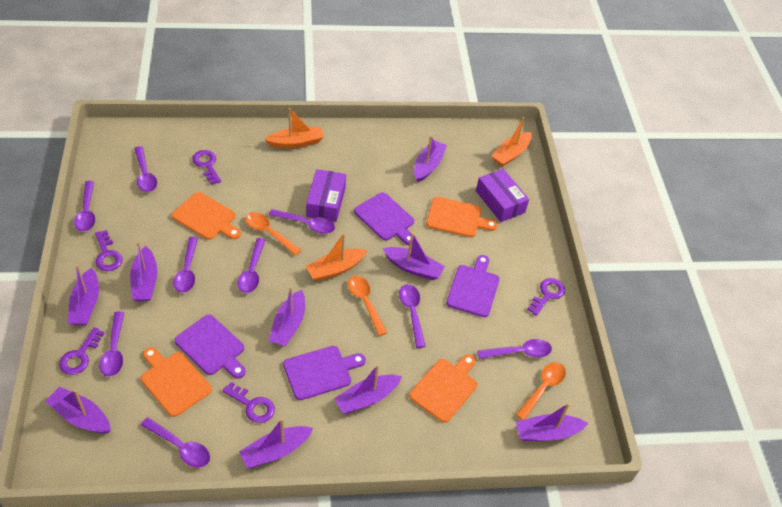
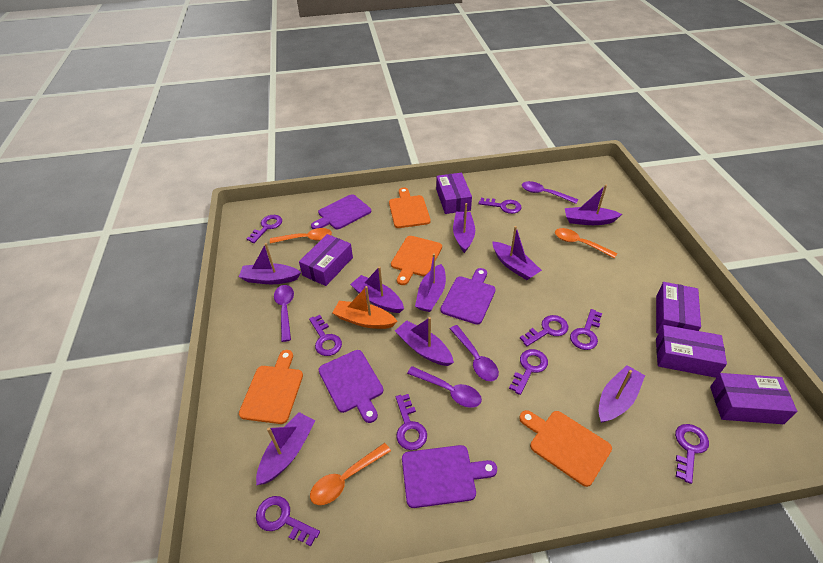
orange boat: [265,108,324,148] [305,233,367,281] [491,117,532,167] = 3 -> [332,286,398,329] = 1
purple box: [306,169,346,222] [476,169,529,222] = 2 -> [299,234,353,286] [436,173,472,214] [656,282,701,334] [656,325,727,378] [710,373,797,424] = 5
purple key: [59,327,105,375] [95,230,122,271] [192,150,221,185] [222,382,275,423] [527,278,565,316] = 5 -> [247,215,282,243] [256,496,320,546] [309,315,342,356] [396,394,427,450] [479,198,521,214] [509,349,548,395] [520,315,568,347] [570,309,602,350] [675,424,709,484] = 9
purple spoon: [74,181,95,232] [99,312,124,377] [134,146,157,192] [141,417,210,468] [173,237,198,293] [237,238,265,293] [269,209,335,234] [399,284,426,348] [477,339,552,359] = 9 -> [274,285,294,342] [407,366,482,408] [450,325,499,381] [522,181,578,204] = 4

